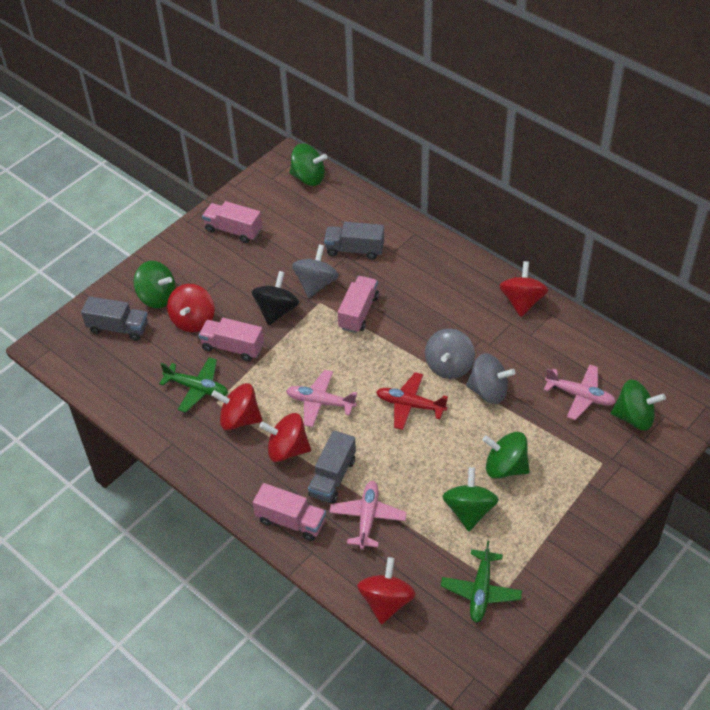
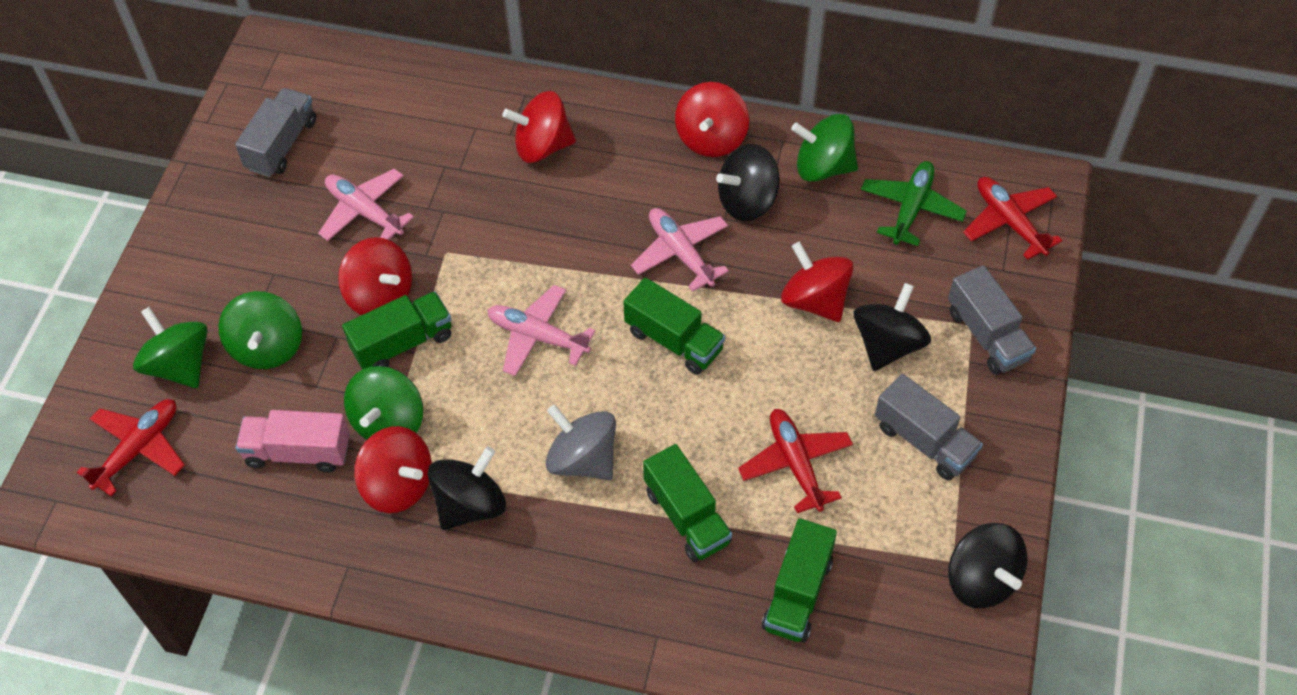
black spinning top: [252,271,299,326] = 1 -> [428,447,506,530] [716,144,780,221] [853,283,931,371] [948,523,1028,608] = 4
green plane: [159,357,228,413] [441,541,522,623] = 2 -> [861,161,967,246] = 1
green spinning top: [134,261,176,308] [289,143,327,186] [442,467,499,531] [483,432,530,479] [611,379,666,431] = 5 -> [133,307,208,388] [218,291,302,369] [344,366,423,440] [791,114,858,182] = 4
green truck: none = 0 -> [342,291,452,369] [623,277,725,375] [643,444,732,562] [762,518,837,643] = 4
grey spinning top: [292,244,339,298] [425,329,475,379] [466,353,516,404] = 3 -> [546,405,616,480] = 1
pink truck: [198,318,264,361] [202,201,262,243] [253,483,326,541] [338,276,379,333] = 4 -> [236,410,350,472] = 1
red plane: [376,372,448,430] = 1 -> [77,399,185,496] [738,409,853,513] [963,177,1062,260] = 3

